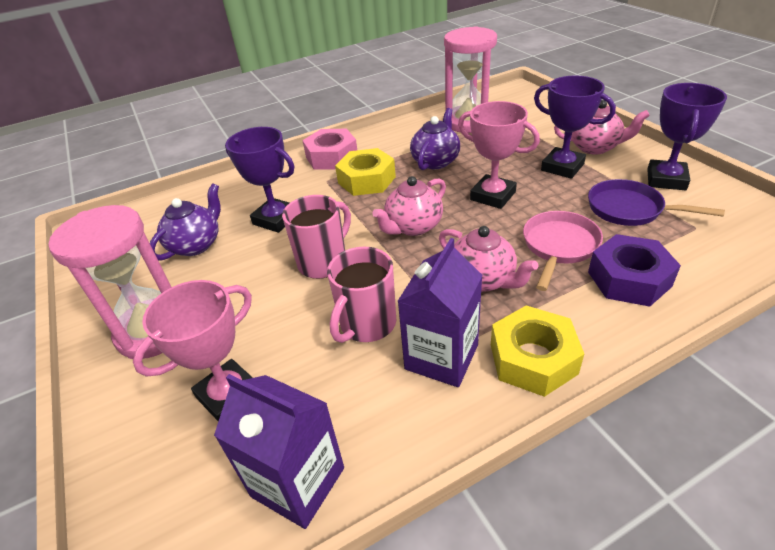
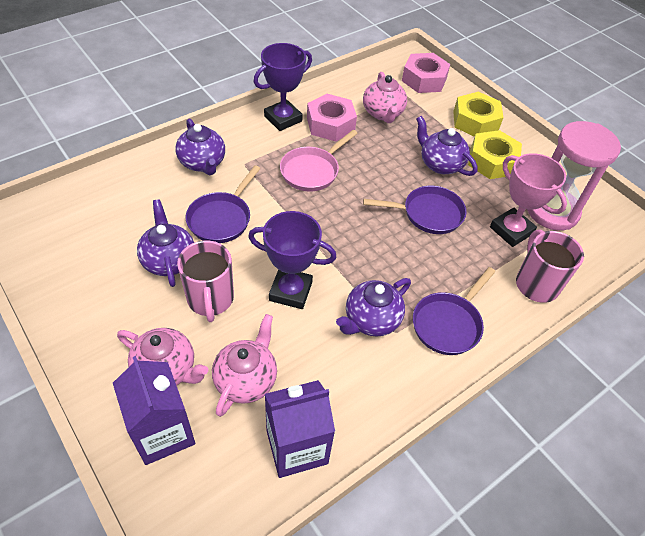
pink hourglass: [48,205,171,359] [444,26,497,133] = 2 -> [527,121,621,231] = 1
pink nut: [302,129,357,170] = 1 -> [307,94,357,142] [402,53,450,93] = 2
pink trophy: [133,280,253,421] [458,101,540,209] = 2 -> [490,153,567,247] = 1
purple nut: [588,234,681,307] = 1 -> none = 0
purple pan: [588,179,725,226] = 1 -> [186,165,261,243] [363,186,467,234] [413,267,495,355] = 3
purple teapot: [150,183,221,261] [410,108,460,170] = 2 -> [137,199,194,287] [175,118,225,175] [336,278,411,336] [416,116,478,176] = 4
purple trophy: [225,127,294,233] [534,75,616,179] [647,83,727,191] = 3 -> [248,211,336,309] [254,43,312,131] = 2

